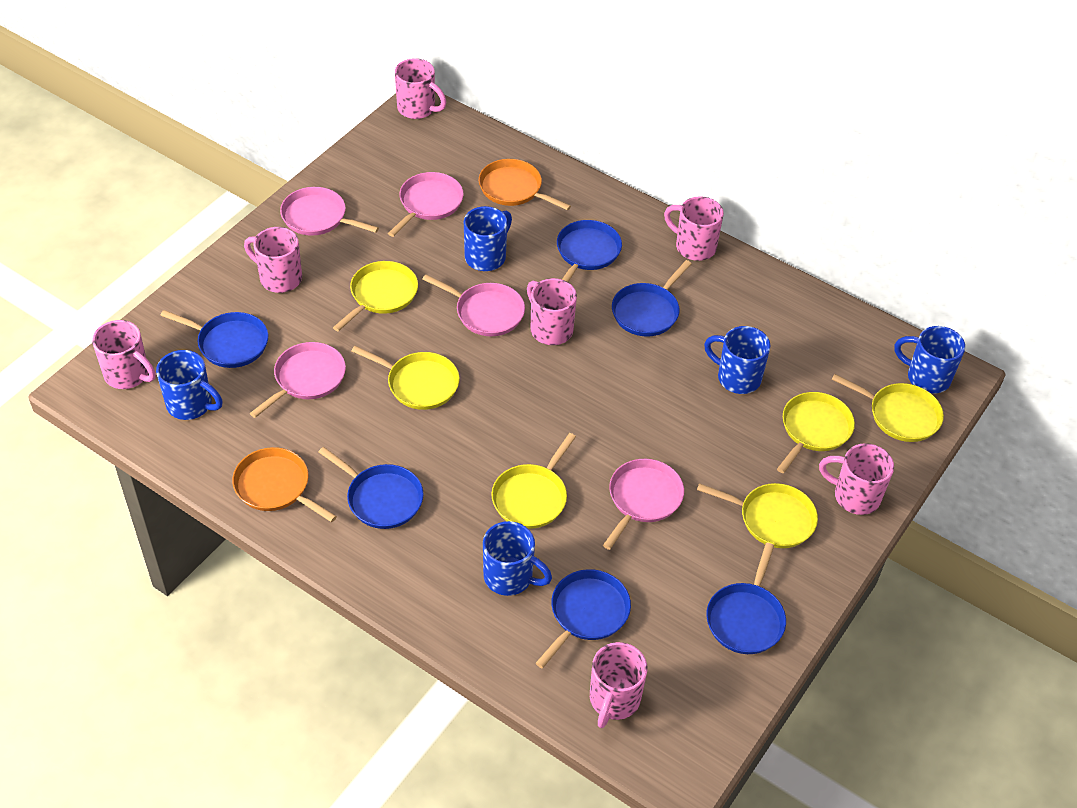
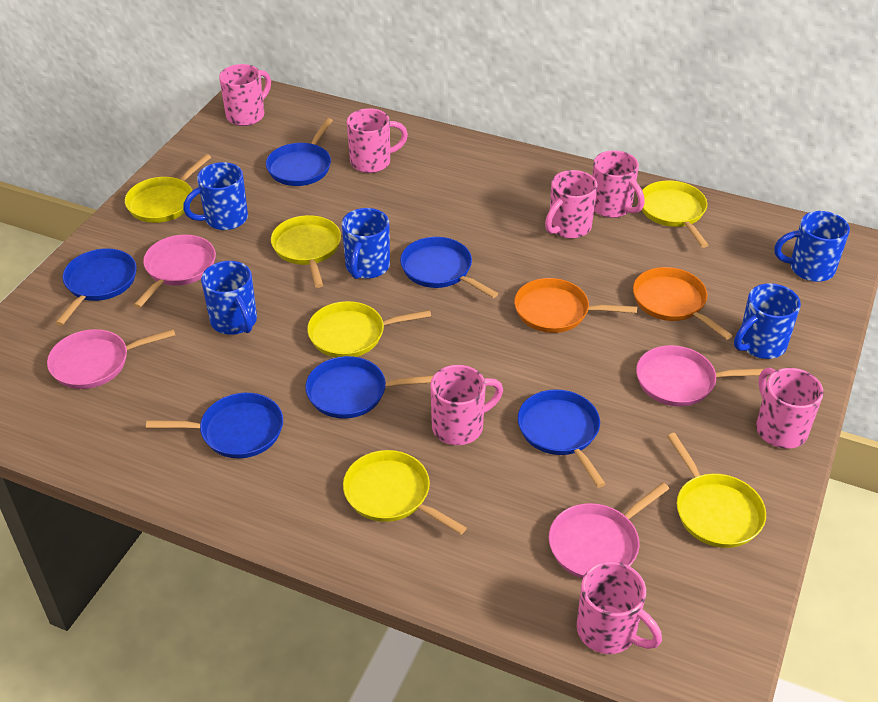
pink pan: [250,342,346,418] [280,187,379,236] [388,172,464,237] [422,274,525,336] [603,459,684,550] = 5 -> [47,329,176,389] [134,235,216,308] [549,483,669,579] [636,345,766,407] = 4

